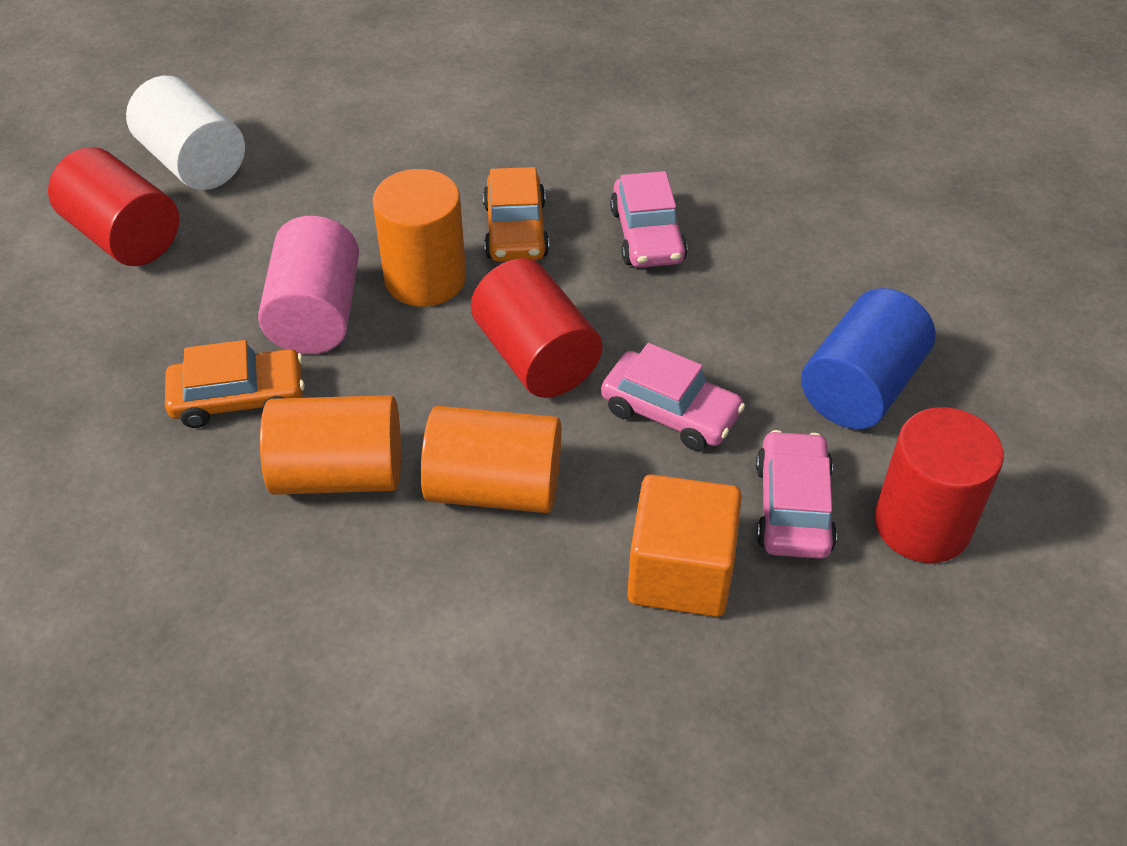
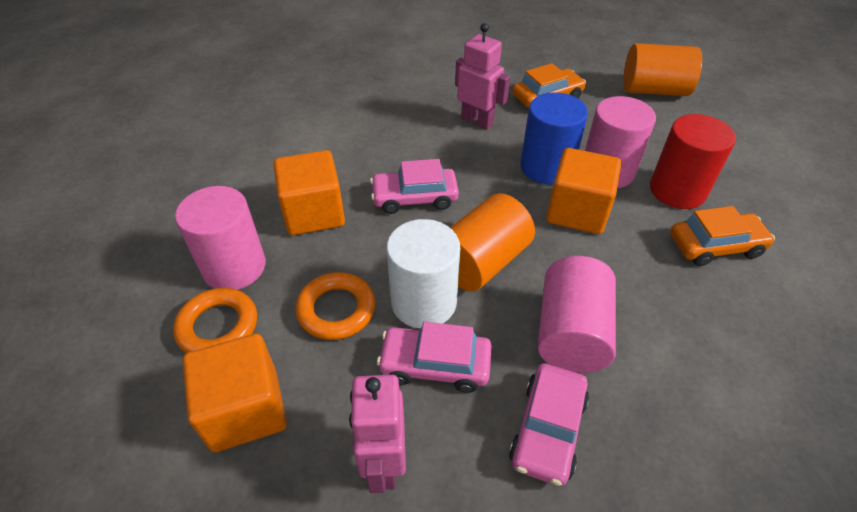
orange cube: [627,474,742,617] = 1 -> [183,334,287,452] [273,150,345,235] [546,148,621,234] = 3
orange cylinder: [260,395,401,495] [372,169,466,307] [421,406,561,513] = 3 -> [450,193,535,291] [623,43,702,96] = 2
orange ring: none = 0 -> [173,288,257,353] [295,272,375,340] = 2
pink cylinder: [258,216,359,354] = 1 -> [175,186,266,290] [538,256,616,373] [585,96,656,188] = 3
pink robot: none = 0 -> [349,374,406,493] [455,23,510,130] = 2
red cylinder: [48,147,179,266] [471,258,602,398] [875,407,1004,563] = 3 -> [650,114,736,209] = 1

